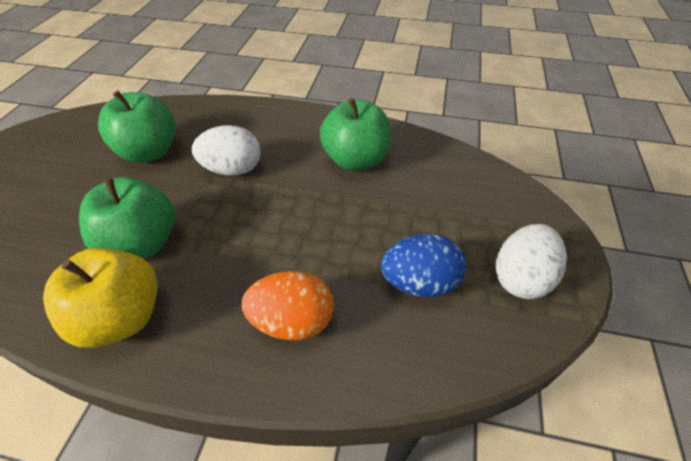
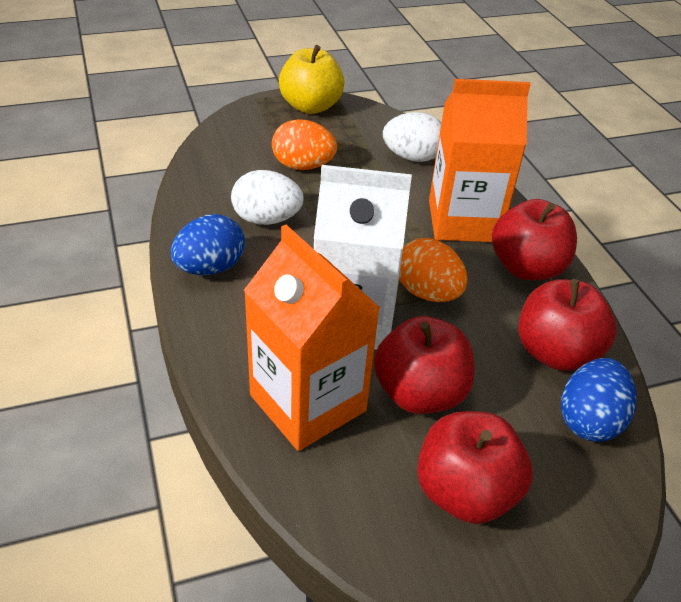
blue egg: [381,234,466,297] = 1 -> [171,214,245,275] [561,358,636,442] = 2
green apple: [79,177,175,259] [98,91,175,163] [320,98,391,171] = 3 -> none = 0
orange carton: none = 0 -> [244,225,380,451] [429,79,531,242] = 2
orange egg: [241,271,334,340] = 1 -> [272,119,337,170] [399,238,468,302] = 2
red apple: none = 0 -> [374,316,474,414] [417,411,533,524] [492,199,577,280] [518,279,617,371] = 4
white carton: none = 0 -> [314,165,412,350] = 1

